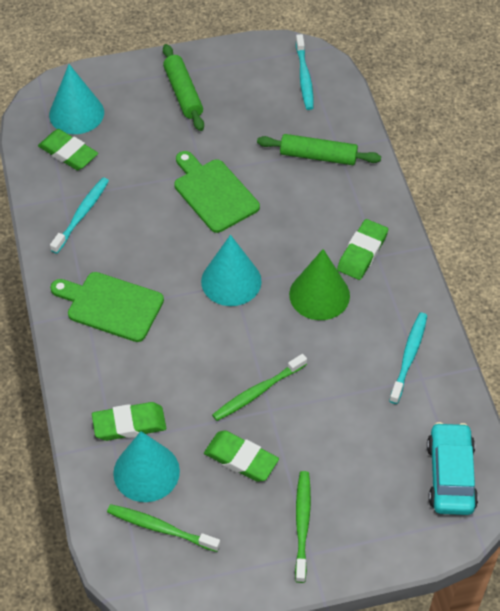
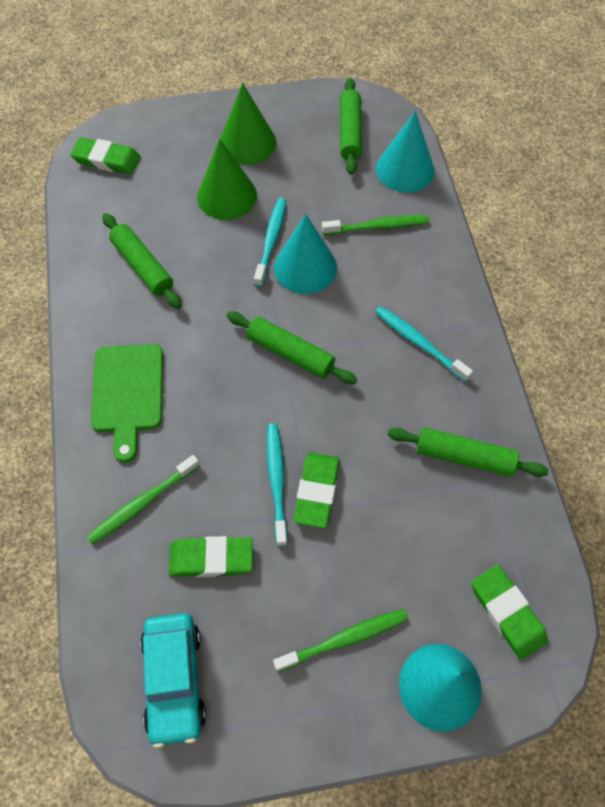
green cone: [289,249,350,320] = 1 -> [197,139,257,220] [220,83,276,165] = 2
green cutting board: [50,272,164,342] [174,151,260,233] = 2 -> [91,344,163,463] = 1
green rolling pin: [163,44,204,131] [257,134,381,165] = 2 -> [102,213,182,309] [227,311,357,385] [340,78,362,175] [388,428,549,477] = 4

